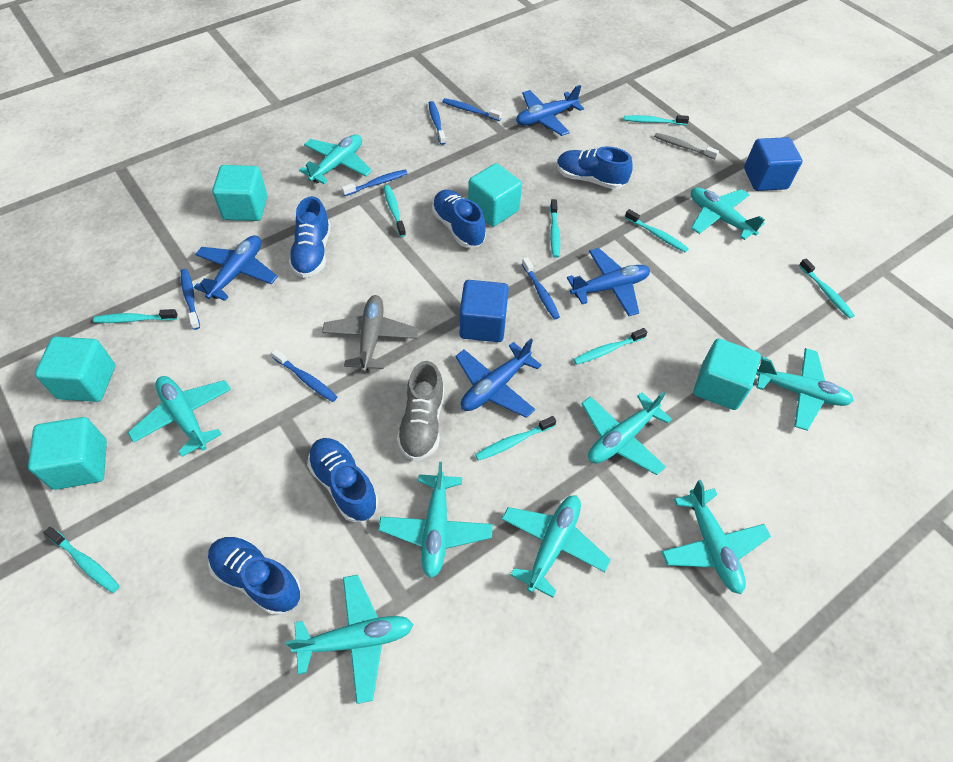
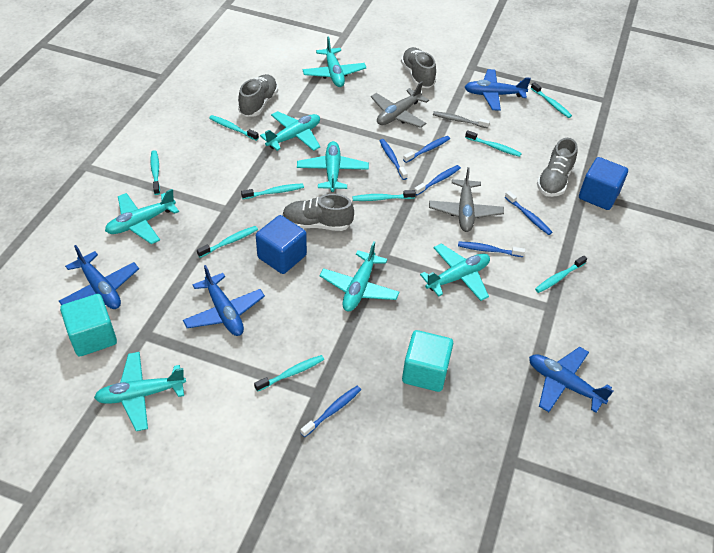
blue shoe: [208,536,301,616] [289,196,331,278] [307,438,378,522] [432,190,486,248] [557,146,633,189] = 5 -> none = 0
grey plane: [322,295,419,373] = 1 -> [371,81,429,128] [429,167,504,232] = 2
grey shoe: [397,361,444,461] = 1 -> [238,74,278,117] [282,194,354,231] [401,47,436,88] [537,138,578,197] = 4
turquoise cube: [28,417,107,490] [35,337,115,402] [212,165,267,221] [468,163,522,227] [693,338,761,410] = 5 -> [60,294,117,357] [402,330,453,392] = 2
turquoise plane: [128,376,231,457] [286,575,413,704] [299,134,372,184] [378,462,493,578] [502,495,611,598] [581,392,672,475] [662,480,771,594] [691,188,765,240] [756,348,854,430] = 9 -> [94,352,186,431] [105,189,179,244] [260,111,321,151] [297,141,369,192] [302,36,366,87] [319,241,399,311] [420,243,490,301] = 7

